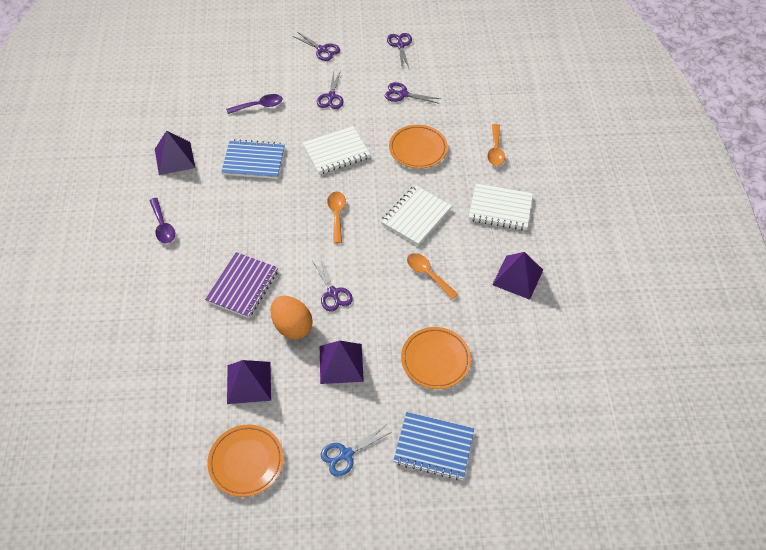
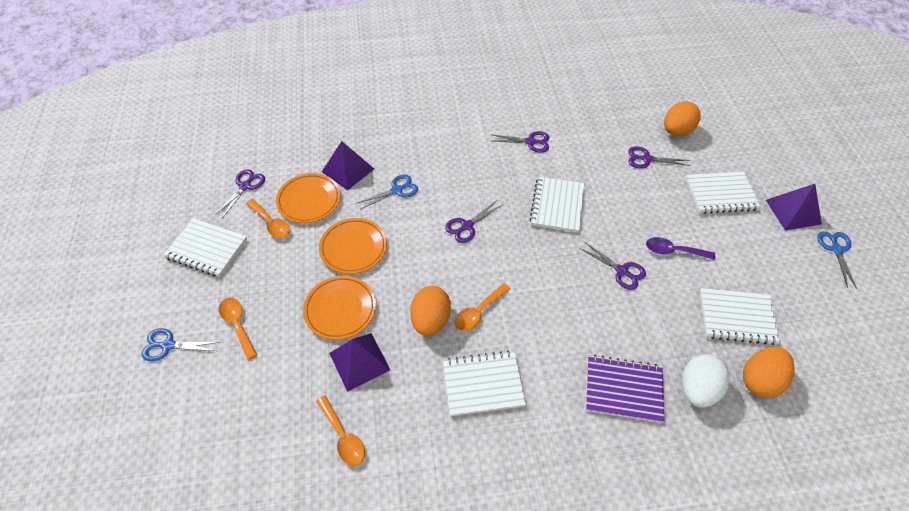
blue notebook: [221,139,285,179] [393,412,474,480] = 2 -> none = 0
blue scissors: [321,425,392,477] = 1 -> [141,328,220,361] [356,174,418,210] [817,231,857,289] = 3
orange egg: [270,296,313,339] = 1 -> [410,286,451,336] [664,101,701,136] [743,347,795,398] = 3
orange spoon: [327,192,346,244] [407,253,458,299] [487,124,505,166] = 3 -> [219,298,257,360] [246,199,290,238] [316,395,365,466] [454,283,510,331] = 4
purple pyramid: [155,131,195,175] [227,360,271,404] [320,341,364,384] [492,252,543,300] = 4 -> [322,141,374,191] [329,333,390,392] [766,184,822,231] = 3
purple spoon: [149,198,175,243] [226,94,282,114] = 2 -> [646,237,715,260] = 1
white egg: none = 0 -> [682,355,730,408] = 1
white notebook: [303,126,371,174] [381,185,452,245] [468,184,533,230] = 3 -> [163,218,247,277] [443,350,526,416] [530,176,584,233] [686,172,760,214] [700,288,780,345] = 5

